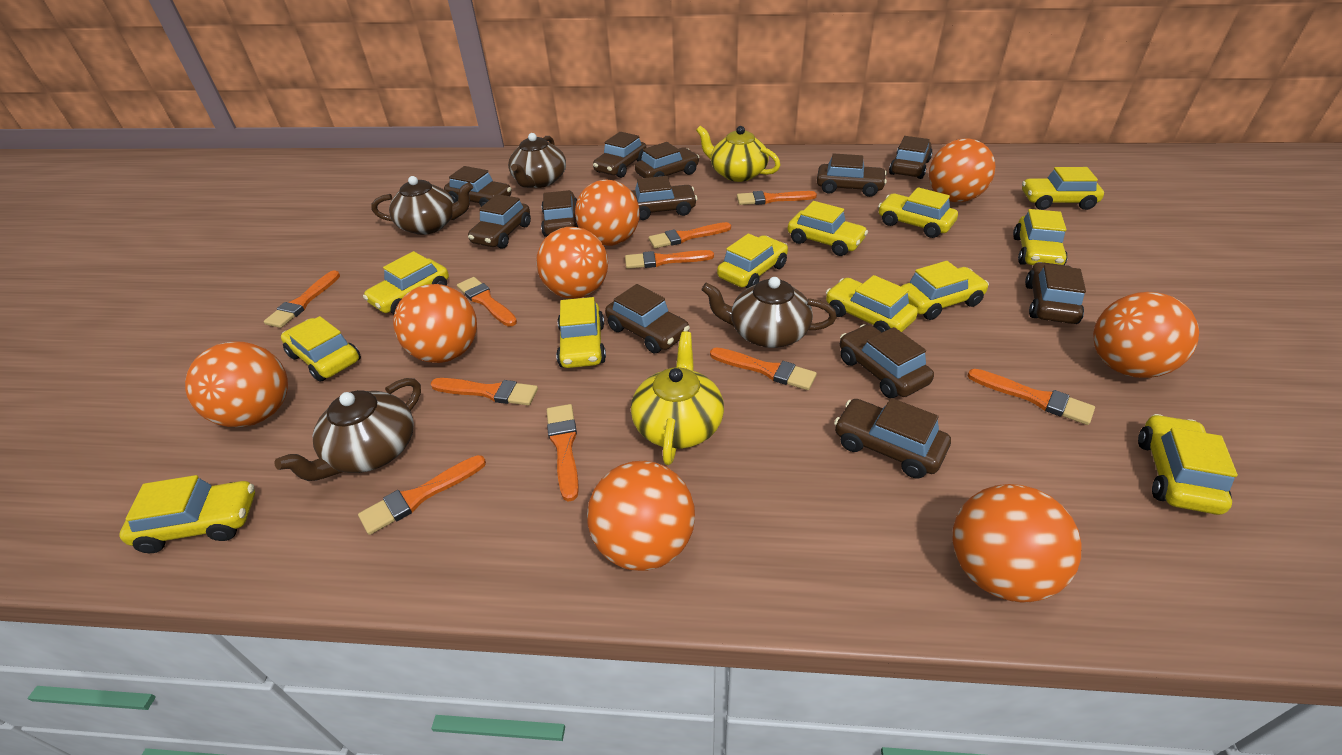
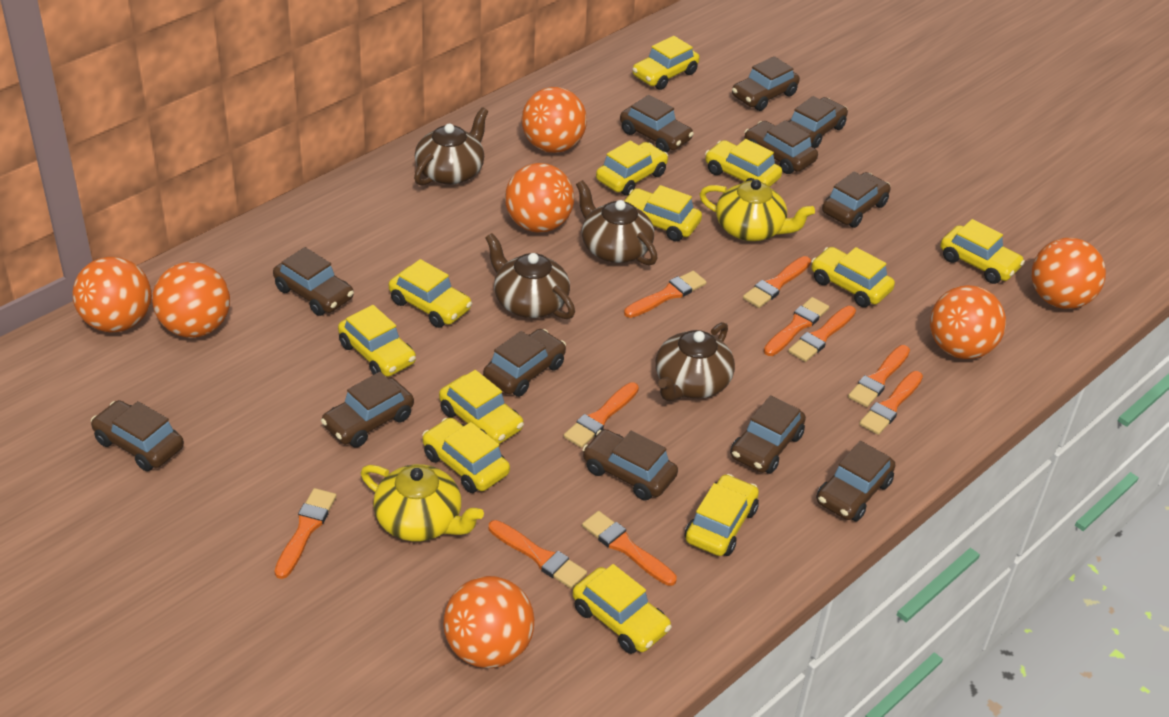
orange ball: [185,342,288,427] [393,284,477,363] [536,227,608,299] [575,180,640,246] [587,461,695,571] [929,138,996,202] [953,484,1082,602] [1093,292,1199,378] = 8 -> [72,257,152,332] [152,262,230,338] [443,576,534,668] [505,163,574,233] [521,87,587,153] [930,285,1006,359] [1032,238,1106,309] = 7

